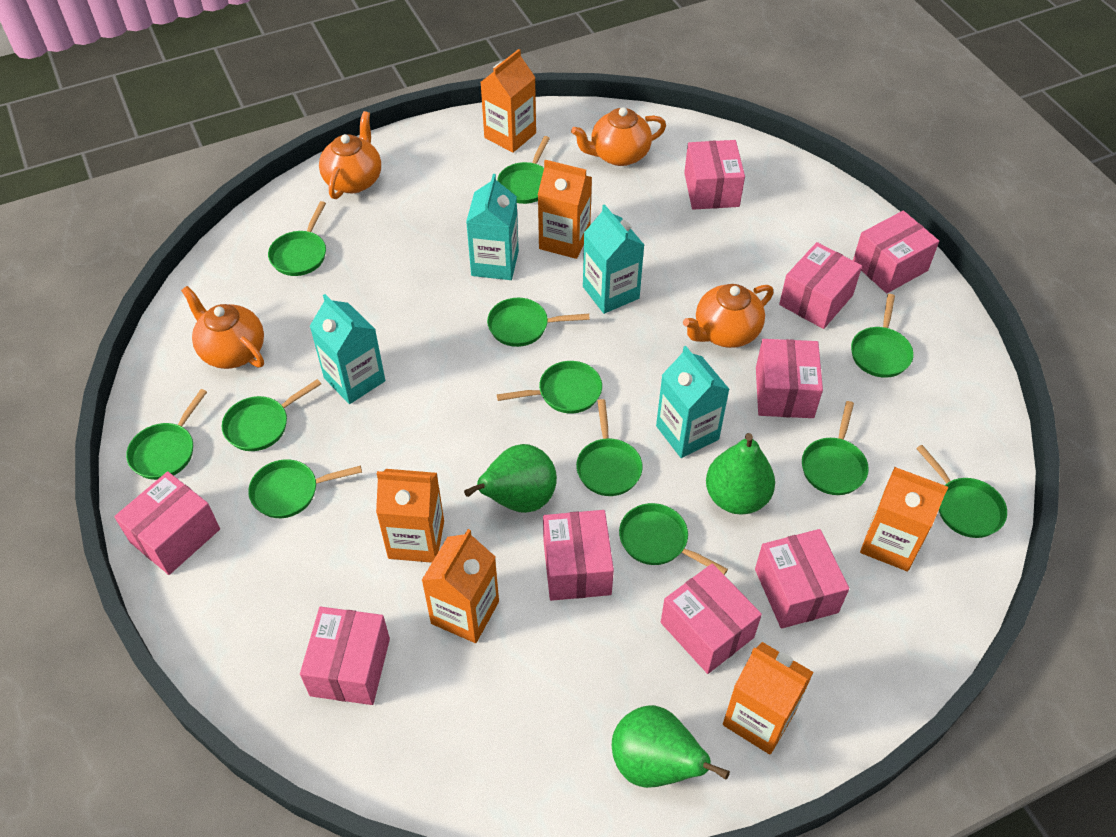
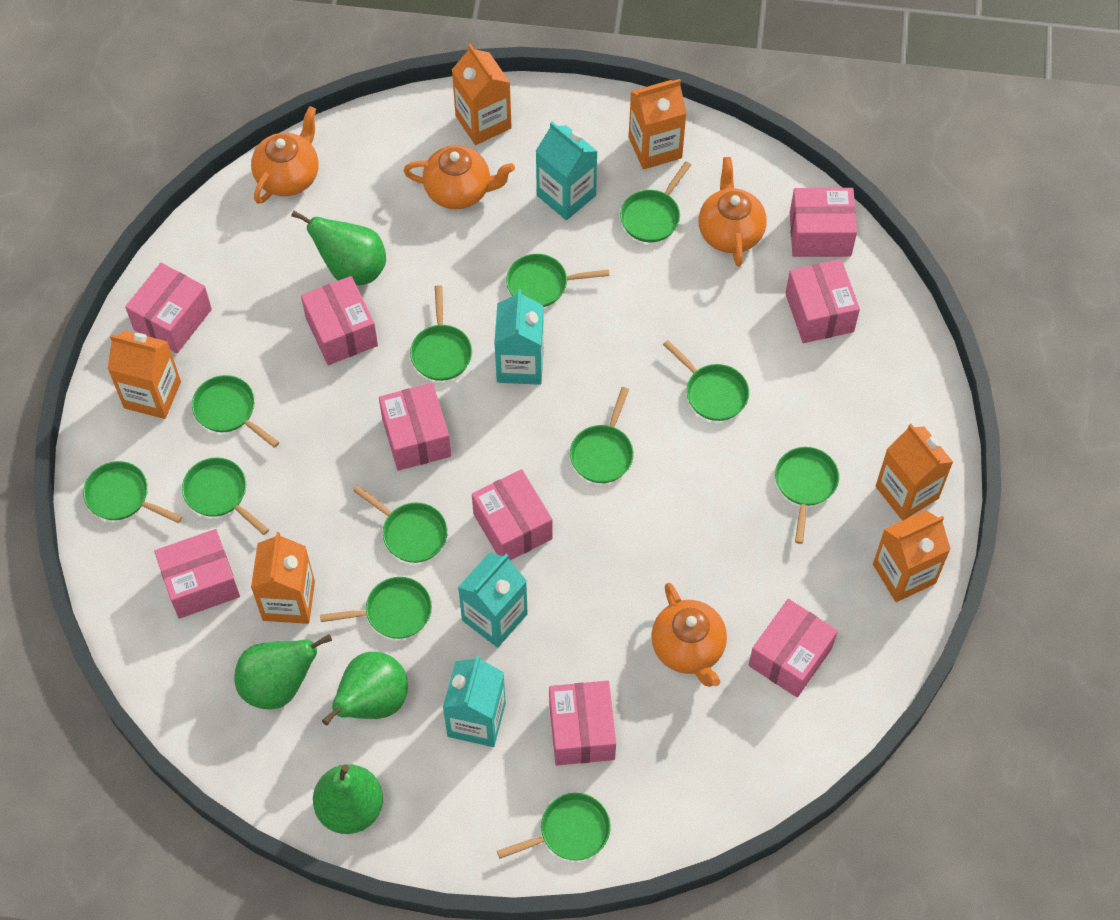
green pear: [464,444,557,513] [612,705,730,788] [706,433,775,514] = 3 -> [234,634,332,709] [291,210,386,285] [313,764,383,834] [322,652,408,725] = 4

